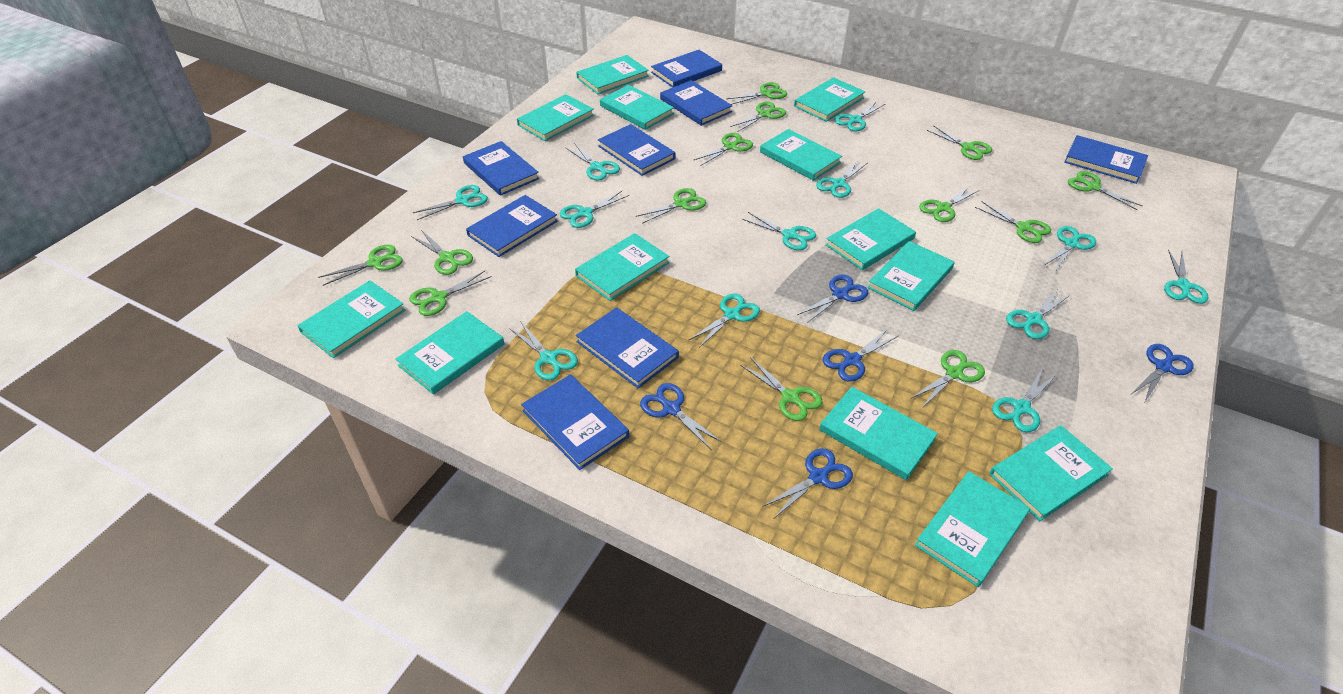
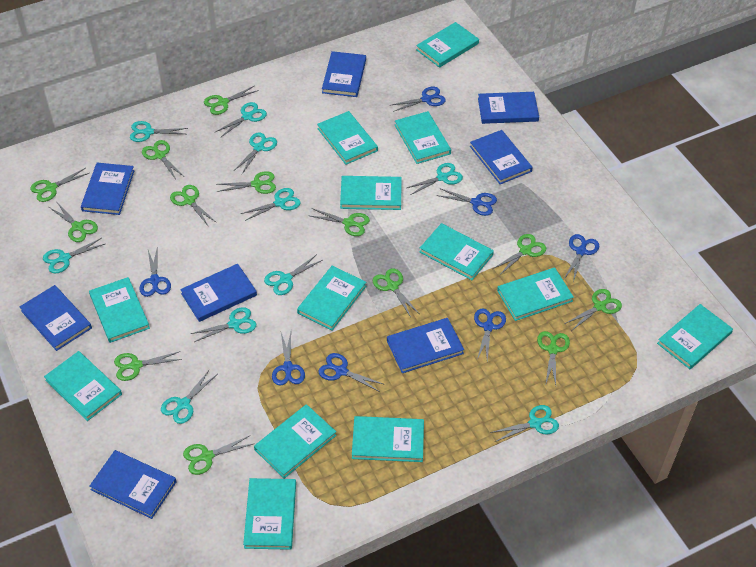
blue scissors: [640,383,723,450] [762,448,853,518] [797,275,868,323] [823,329,898,382] [1131,344,1194,402] = 5 -> [139,249,171,297] [272,332,305,386] [319,353,385,392] [392,87,446,112] [436,188,497,216] [474,309,506,361] [564,234,599,282] = 7
turquoise scissors: [413,185,488,220] [509,321,578,380] [560,191,629,228] [566,143,620,181] [688,293,760,348] [742,212,816,250] [816,160,867,198] [835,101,885,131] [992,370,1057,432] [1006,291,1070,339] [1043,226,1096,272] [1164,249,1209,304] = 12 -> [43,238,105,274] [130,121,188,142] [161,369,216,424] [190,307,256,342] [214,102,267,138] [235,132,277,174] [241,188,300,221] [264,255,322,295] [407,163,463,195] [490,405,559,442] = 10

